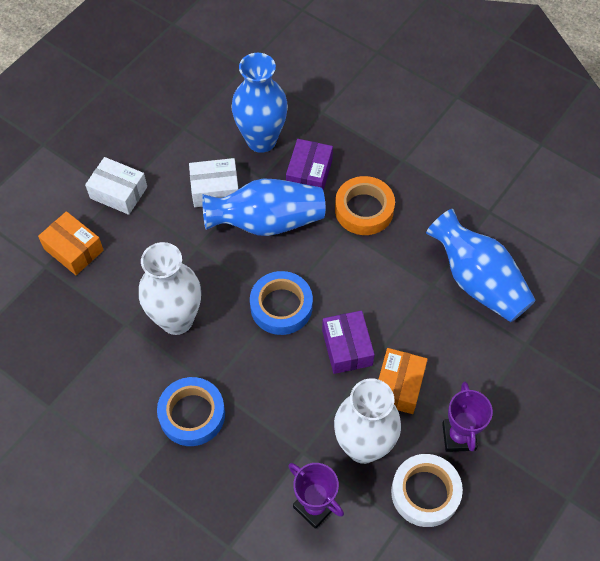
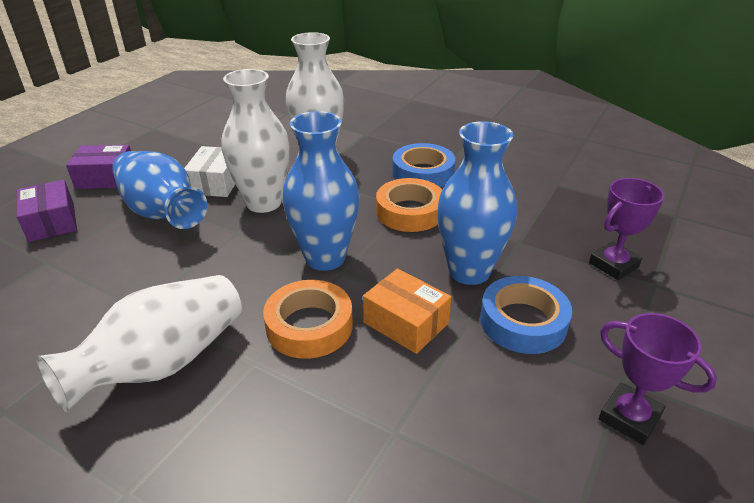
orange box: [38,211,103,275] [378,348,428,414] = 2 -> [363,269,451,354] = 1
orange tape: [335,176,395,235] = 1 -> [263,280,353,359] [376,178,442,232] = 2
white box: [85,157,147,215] [189,158,238,207] = 2 -> [184,146,235,197] = 1
white tape: [391,454,463,527] = 1 -> none = 0
white vase: [139,242,201,335] [334,378,401,464] = 2 -> [37,275,242,412] [221,69,289,213] [285,32,344,144] = 3

